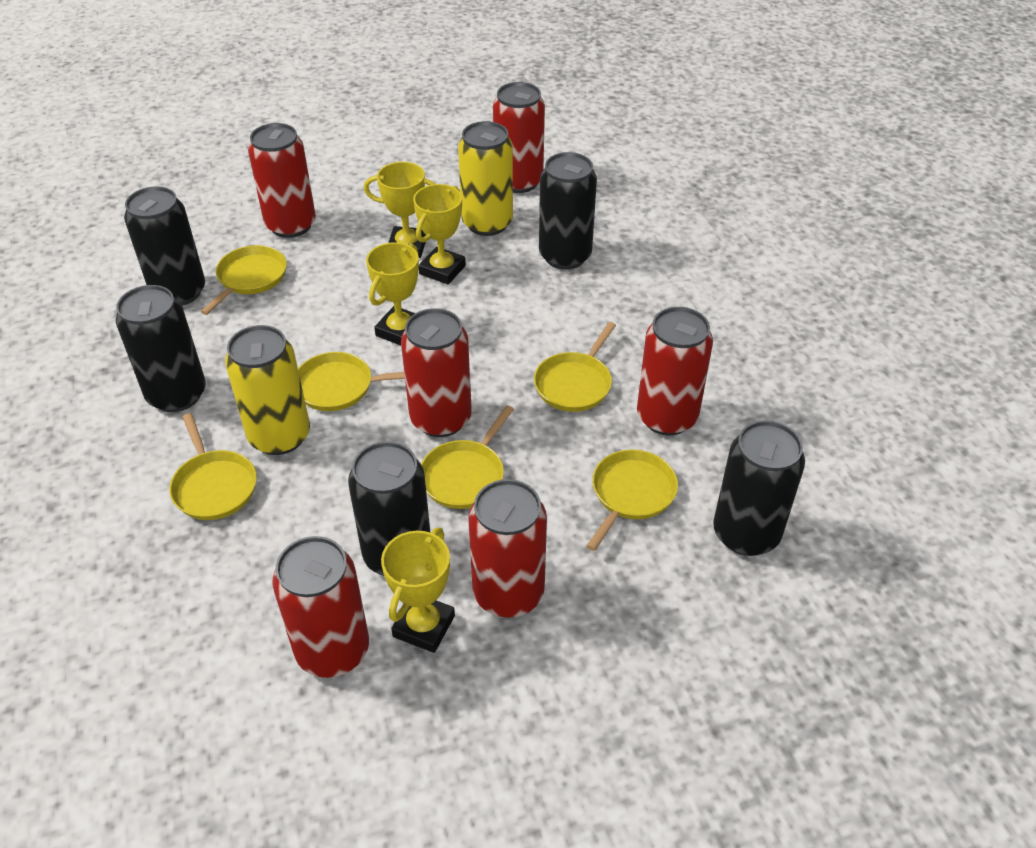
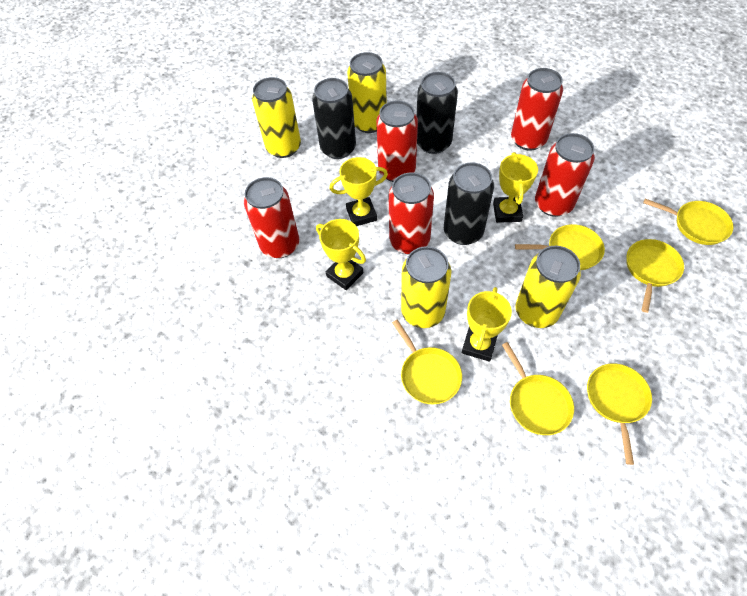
black can: [116,285,206,412] [124,186,205,306] [348,441,430,576] [539,152,597,270] [713,420,805,556] = 5 -> [312,78,356,159] [417,72,458,154] [444,162,494,245] = 3
red can: [248,123,316,238] [272,536,369,678] [401,308,472,437] [468,479,547,618] [493,82,545,193] [637,307,713,436] = 6 -> [244,177,299,258] [376,100,418,182] [389,172,434,254] [511,68,563,151] [535,133,595,217] = 5
yellow can: [225,325,310,455] [458,121,513,236] = 2 -> [252,77,301,158] [347,52,387,133] [401,246,451,328] [516,246,581,328] = 4

